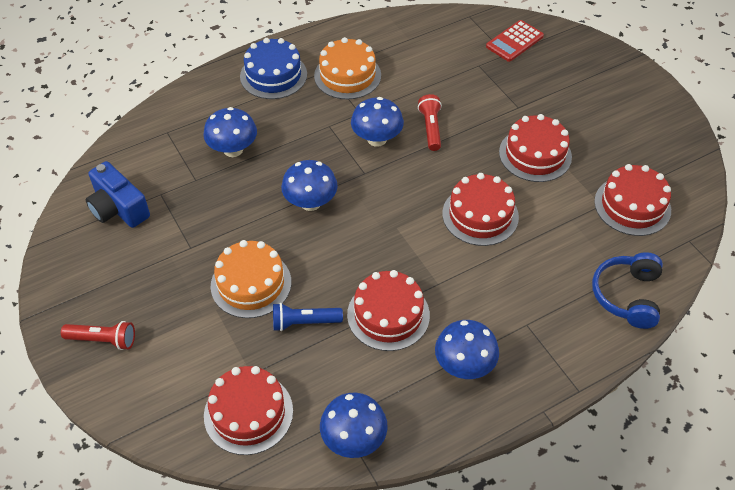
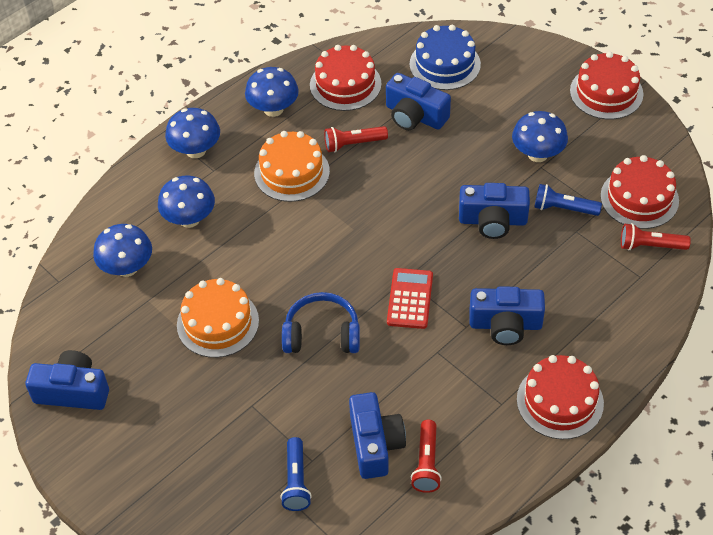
blue camera: [86,161,150,228] = 1 -> [25,350,109,410] [349,392,406,479] [386,73,451,130] [459,183,530,239] [469,286,545,345] = 5
blue flashlight: [273,303,343,331] = 1 -> [280,437,312,511] [534,184,602,216] = 2
red cake: [204,366,293,455] [347,270,430,351] [442,173,519,246] [499,114,572,182] [594,164,671,236] = 5 -> [310,45,382,111] [517,355,604,439] [570,52,643,119] [600,155,679,229] = 4
red flashlight: [61,321,135,350] [418,94,442,151] = 2 -> [324,126,388,152] [411,420,442,493] [621,223,691,250] = 3

